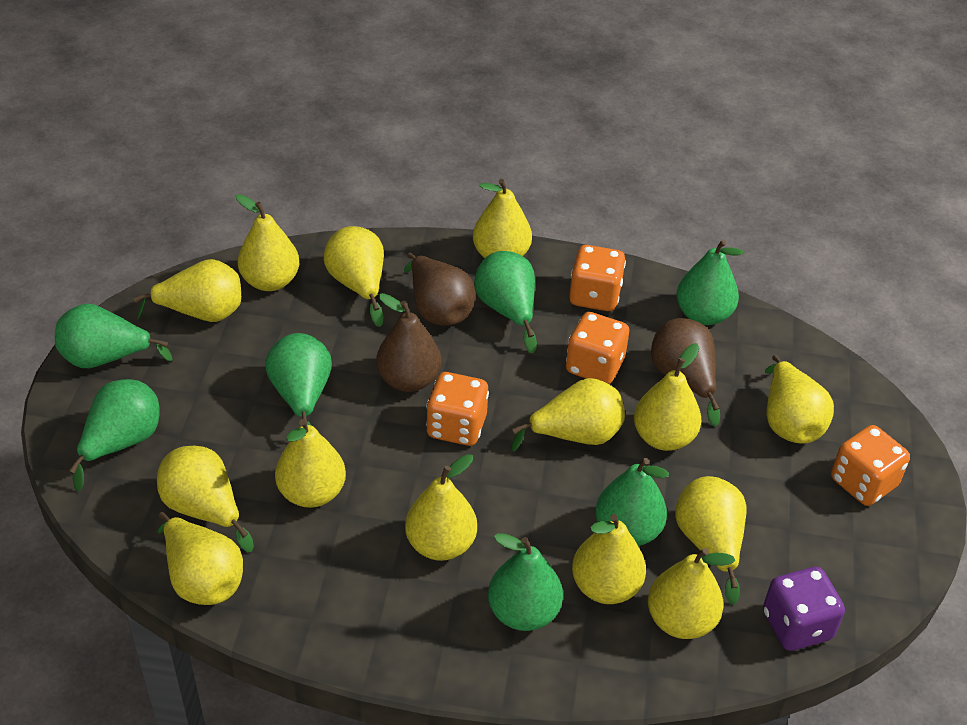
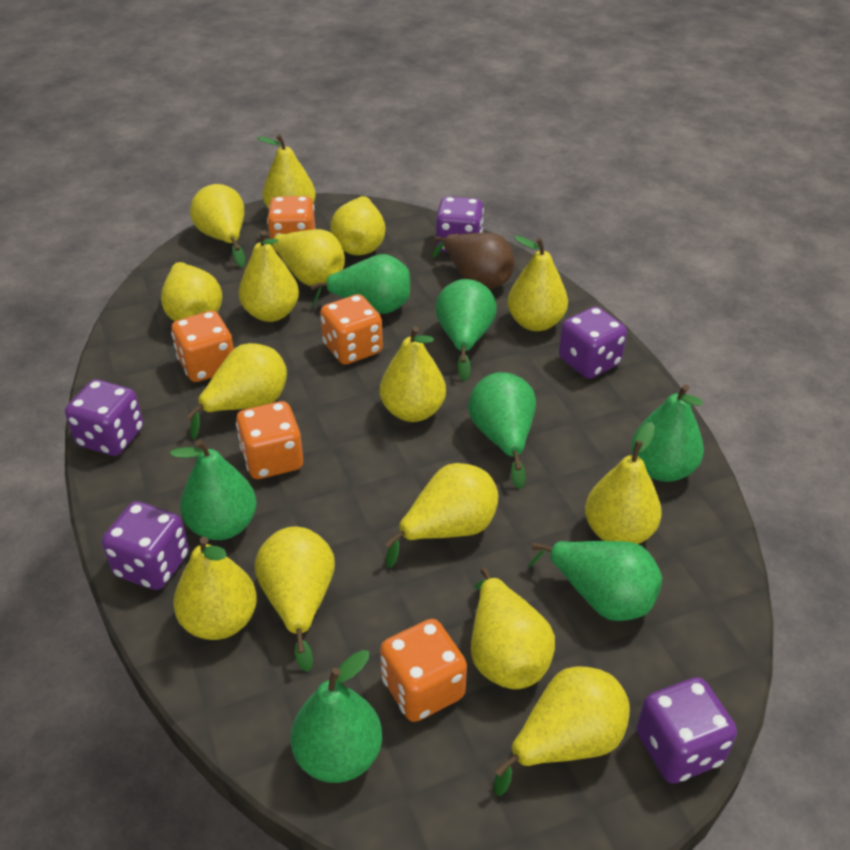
brown pear: [376,293,441,392] [404,253,475,326] [651,318,720,427] = 3 -> [432,233,515,289] = 1
orange dice: [426,372,489,446] [566,312,629,384] [569,245,626,311] [831,425,910,506] = 4 -> [171,311,234,382] [236,401,303,479] [267,196,315,252] [320,294,383,365] [380,619,467,722] = 5
purple dice: [763,567,845,651] = 1 -> [65,379,143,456] [102,501,189,590] [436,197,484,252] [559,307,627,379] [636,677,737,784] = 5
yellow pear: [134,259,241,322] [157,446,254,552] [158,512,243,605] [236,194,299,291] [275,419,346,508] [324,226,384,327] [405,454,477,561] [473,179,532,258] [511,378,625,451] [572,514,646,604] [634,343,701,451] [648,548,735,639] [675,476,747,605] [765,355,834,444] = 14 -> [161,261,222,321] [173,536,257,640] [186,343,287,439] [190,184,245,268] [239,231,299,322] [255,527,335,672] [257,134,316,209] [264,229,345,286] [330,196,386,255] [380,326,446,422] [385,463,498,568] [471,568,555,689] [494,666,630,796] [507,236,568,331] [585,422,662,544] = 15

